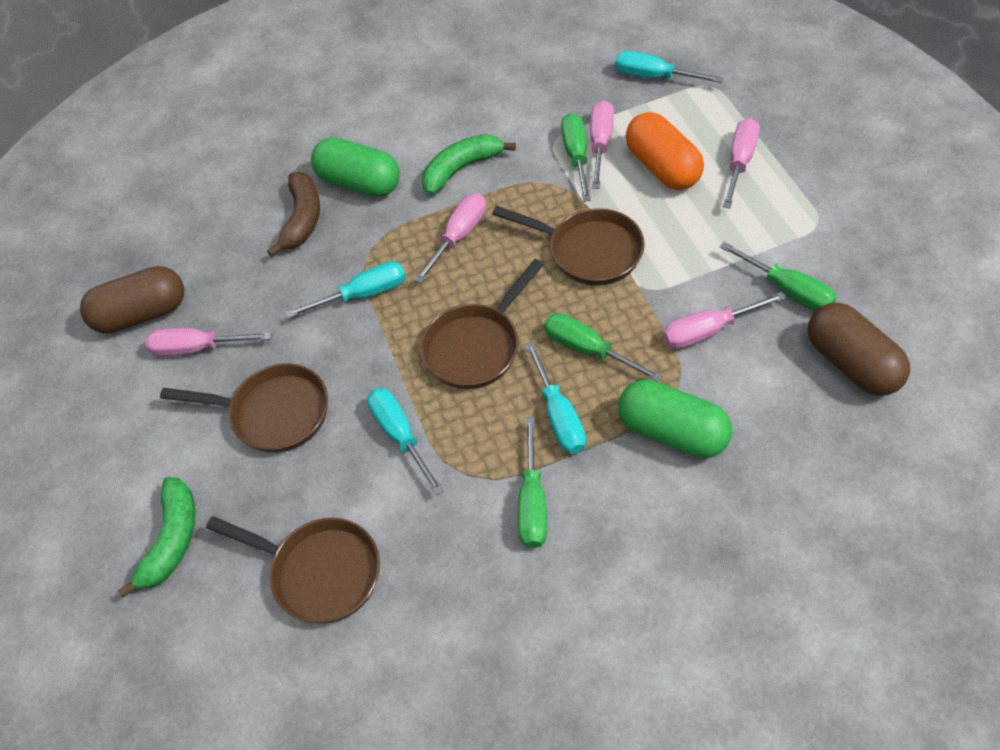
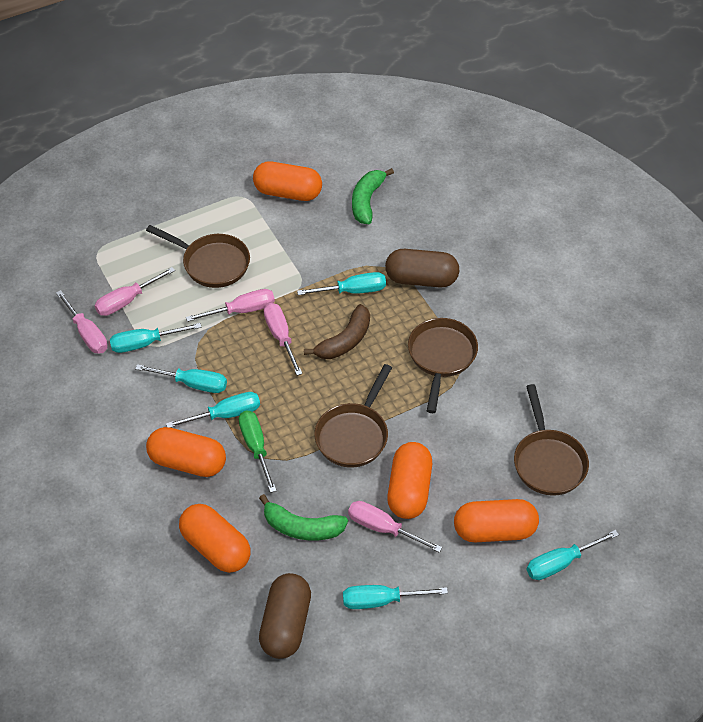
green capsule: [311,137,400,197] [618,379,732,458] = 2 -> none = 0
green screwdriver: [518,417,547,548] [544,313,662,382] [561,113,591,202] [719,242,836,311] = 4 -> [239,411,277,493] = 1
orange capsule: [626,112,704,190] = 1 -> [146,427,226,477] [179,504,251,573] [253,161,322,201] [387,442,432,519] [454,499,539,543] = 5
turquoise screwdriver: [286,261,406,318] [367,388,444,495] [525,342,586,454] [615,51,723,83] = 4 -> [110,323,202,353] [135,364,227,393] [166,392,260,428] [297,272,386,295] [343,585,448,609] [527,530,619,580] = 6

